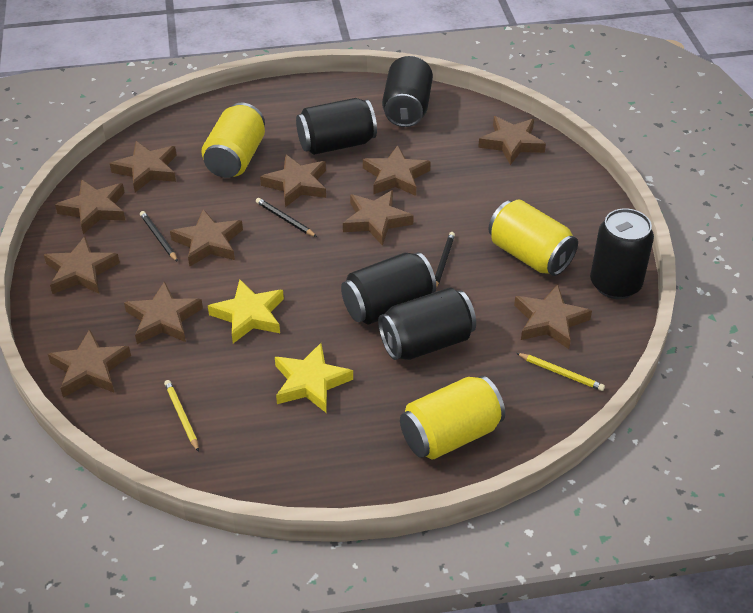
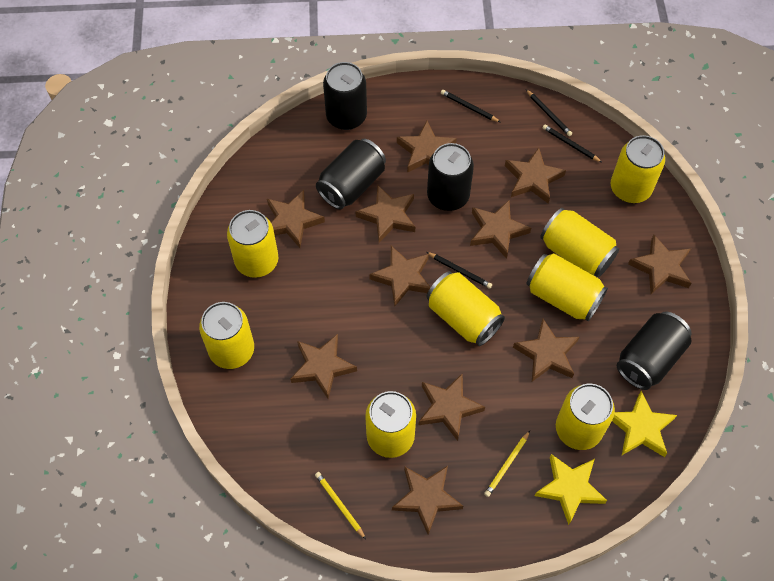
black can: [296,98,377,155] [341,252,436,325] [378,287,476,360] [382,56,433,127] [590,208,654,299] = 5 -> [316,139,386,209] [323,62,367,130] [427,143,474,211] [617,311,692,390] = 4
black pencil: [140,211,178,262] [256,198,317,237] [435,232,455,288] = 3 -> [426,252,492,289] [441,90,500,122] [526,89,572,136] [543,125,602,162] = 4
yellow can: [201,103,265,178] [400,376,505,459] [488,199,578,276] = 3 -> [199,302,254,369] [227,210,278,278] [365,391,416,458] [427,271,505,346] [526,253,608,321] [540,208,619,277] [556,384,615,450] [611,135,665,203] = 8

